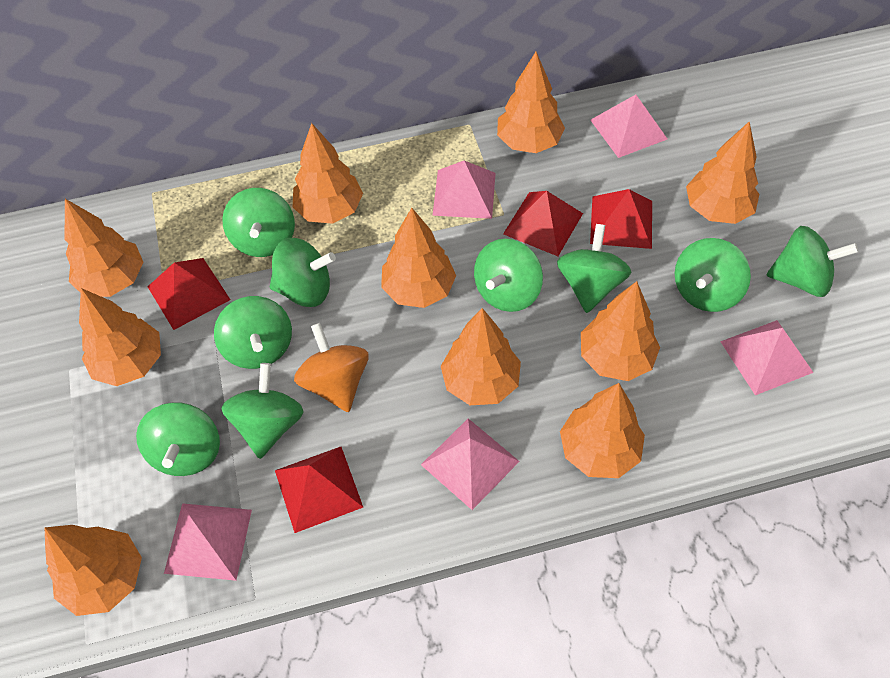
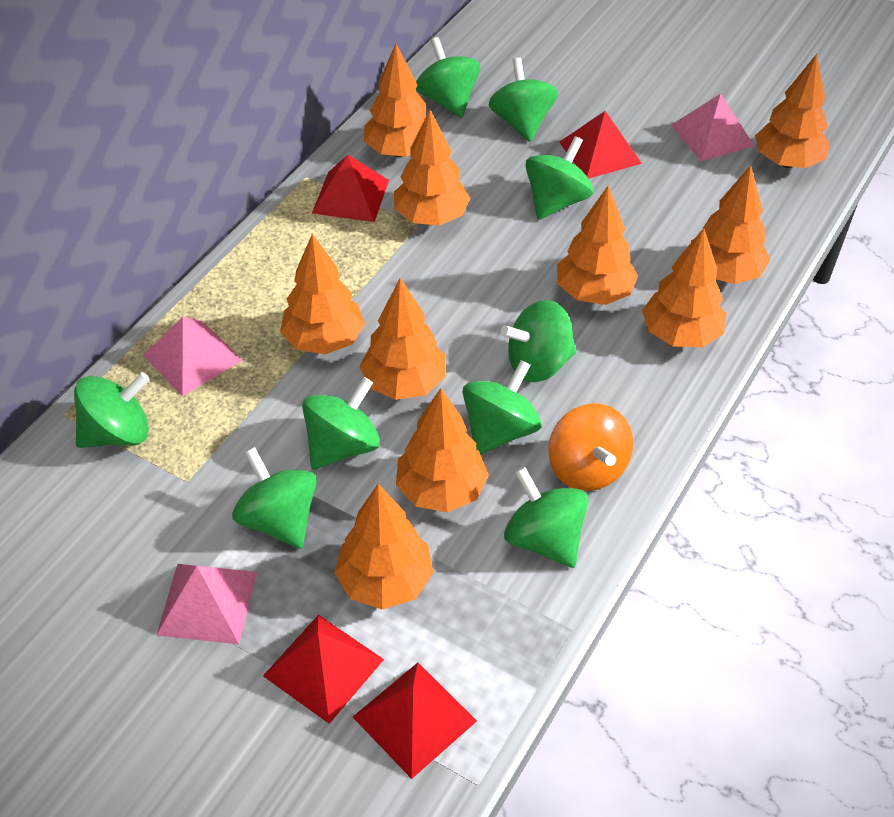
pink pyramid: [164,503,252,581] [421,419,520,510] [432,161,496,219] [591,95,667,158] [720,320,814,395] = 5 -> [143,317,243,397] [156,564,257,644] [671,94,754,161] = 3

